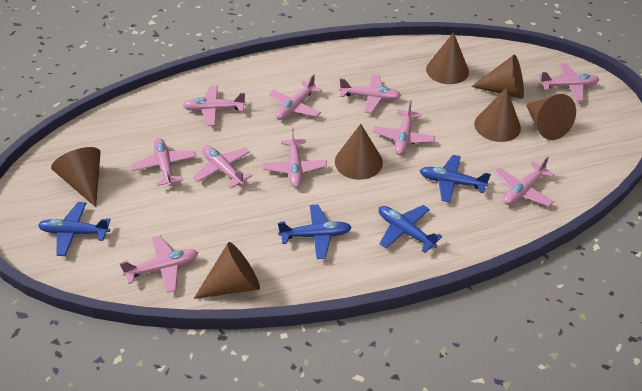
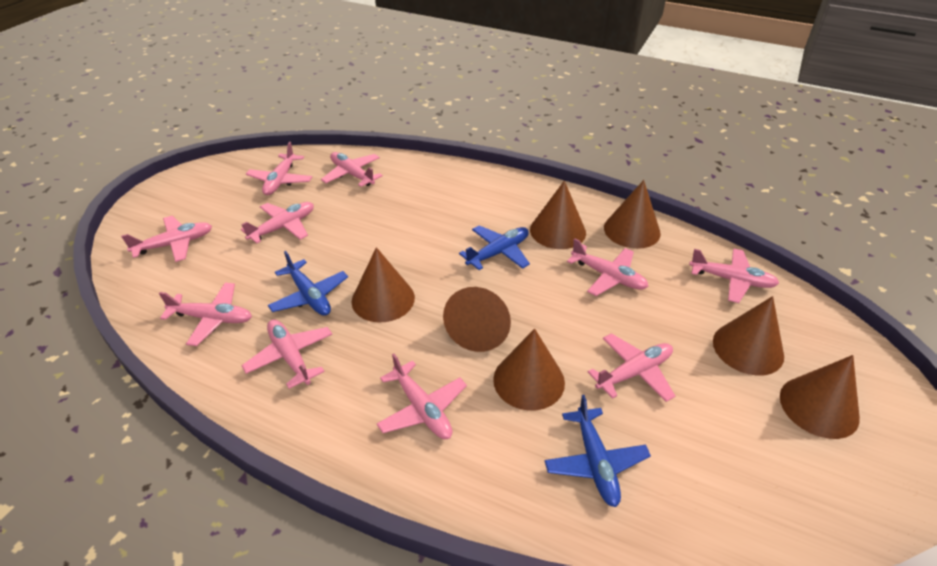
blue plane: [38,202,111,256] [278,204,352,259] [379,205,443,253] [420,155,491,202] = 4 -> [268,251,348,316] [459,225,530,270] [544,395,651,507] = 3

